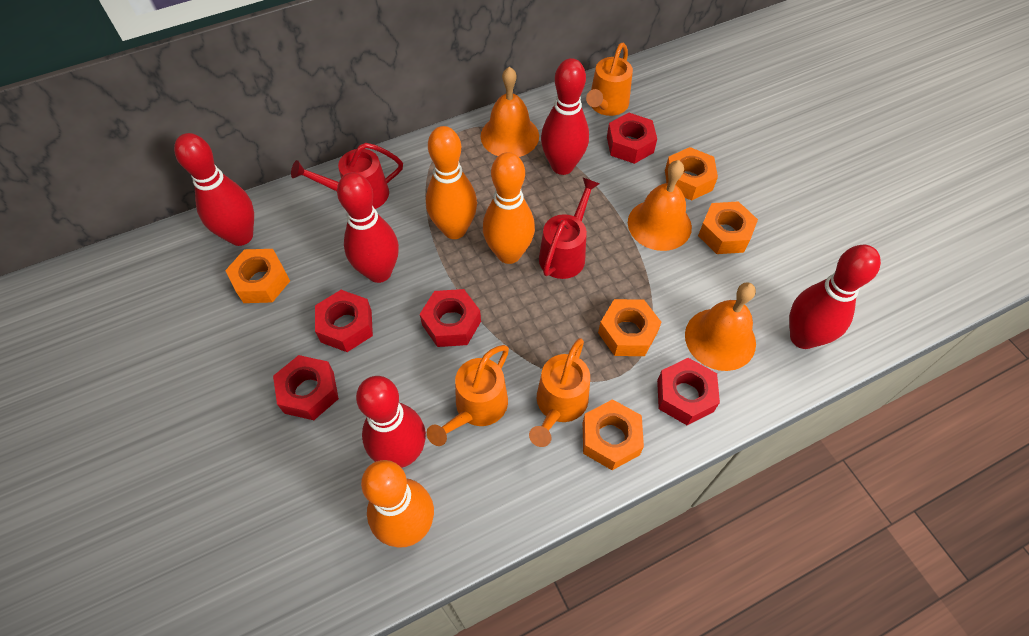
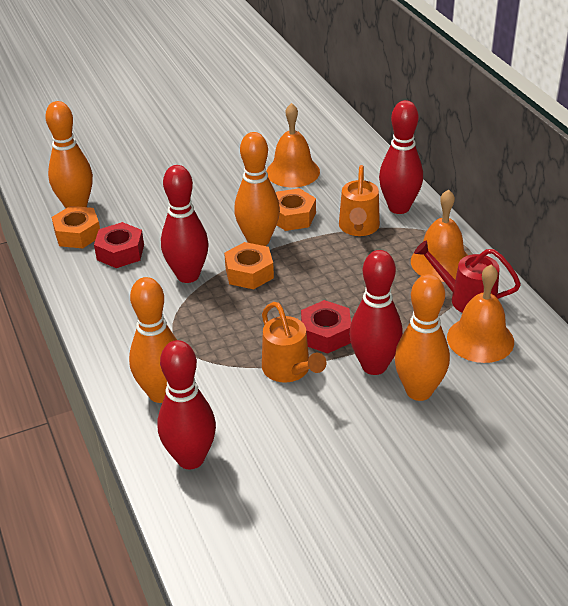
orange bowling pin: [361,460,434,548] [426,126,477,239] [483,152,535,264] = 3 -> [45,101,93,208] [129,277,177,403] [234,132,280,246] [395,274,450,401] = 4
orange nut: [225,249,290,303] [583,399,644,470] [598,299,662,356] [665,147,718,201] [698,201,758,254] = 5 -> [52,206,100,248] [224,242,274,289] [275,188,316,231] = 3
orange watering can: [427,345,509,446] [529,338,590,447] [586,43,633,116] = 3 -> [262,302,326,382] [339,165,380,236] = 2
red bowling pin: [174,133,254,246] [337,172,399,283] [356,376,426,468] [541,58,589,175] [789,245,881,349] = 5 -> [157,340,216,469] [161,165,209,283] [349,250,403,375] [379,100,423,214] = 4
red nut: [273,355,339,420] [315,290,373,352] [420,289,481,347] [607,113,657,164] [657,358,720,425] = 5 -> [94,222,144,268] [301,300,351,354] = 2
red watering can: [291,143,403,209] [539,178,600,279] = 2 -> [414,240,521,313] = 1

